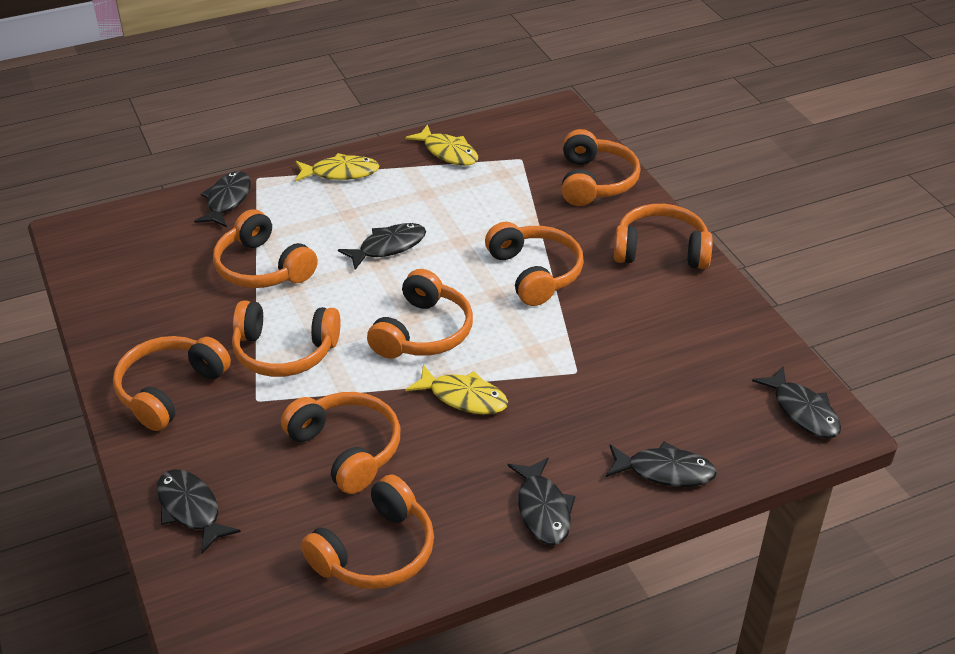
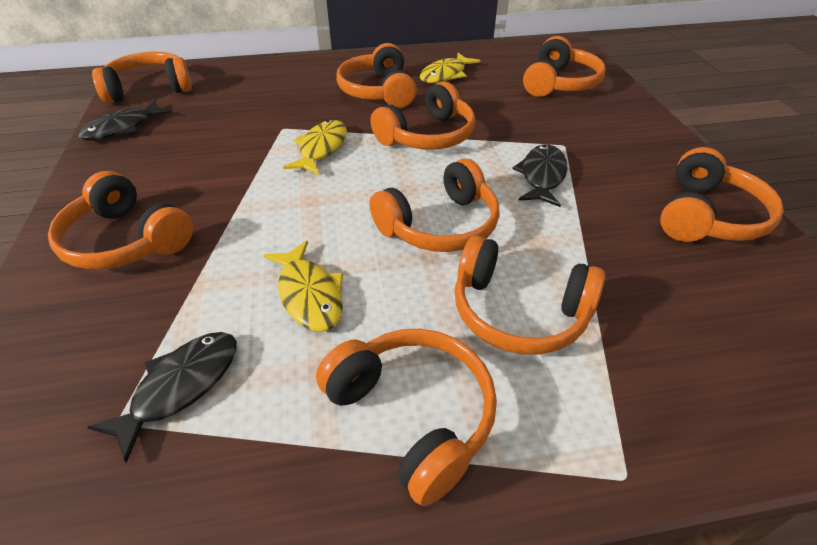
black fish: [157,469,241,553] [194,171,251,227] [338,223,426,270] [508,457,576,545] [606,441,717,487] [752,367,841,439] = 6 -> [77,100,172,140] [87,332,237,463] [512,145,568,207] = 3

